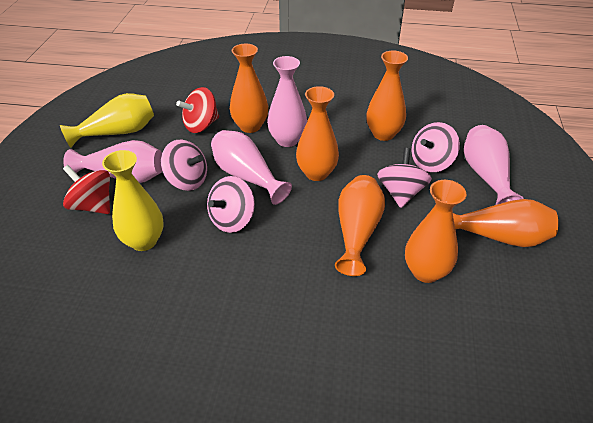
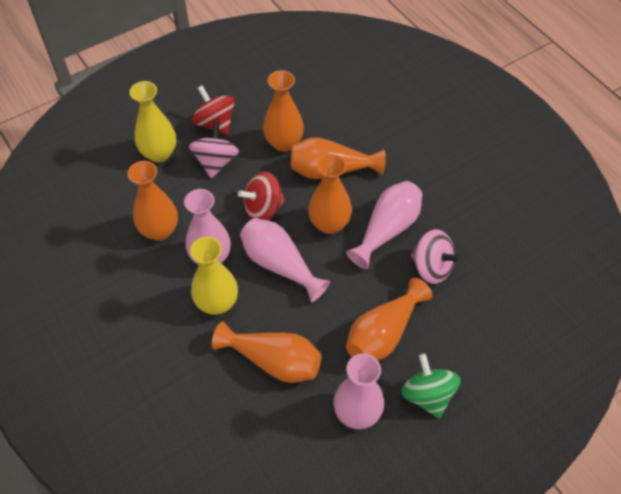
green spinning top: none = 0 -> [401,354,461,419] = 1
pink spinning top: [161,140,207,191] [207,176,255,233] [377,148,432,208] [411,122,460,172] = 4 -> [189,121,239,178] [411,229,461,284] = 2

